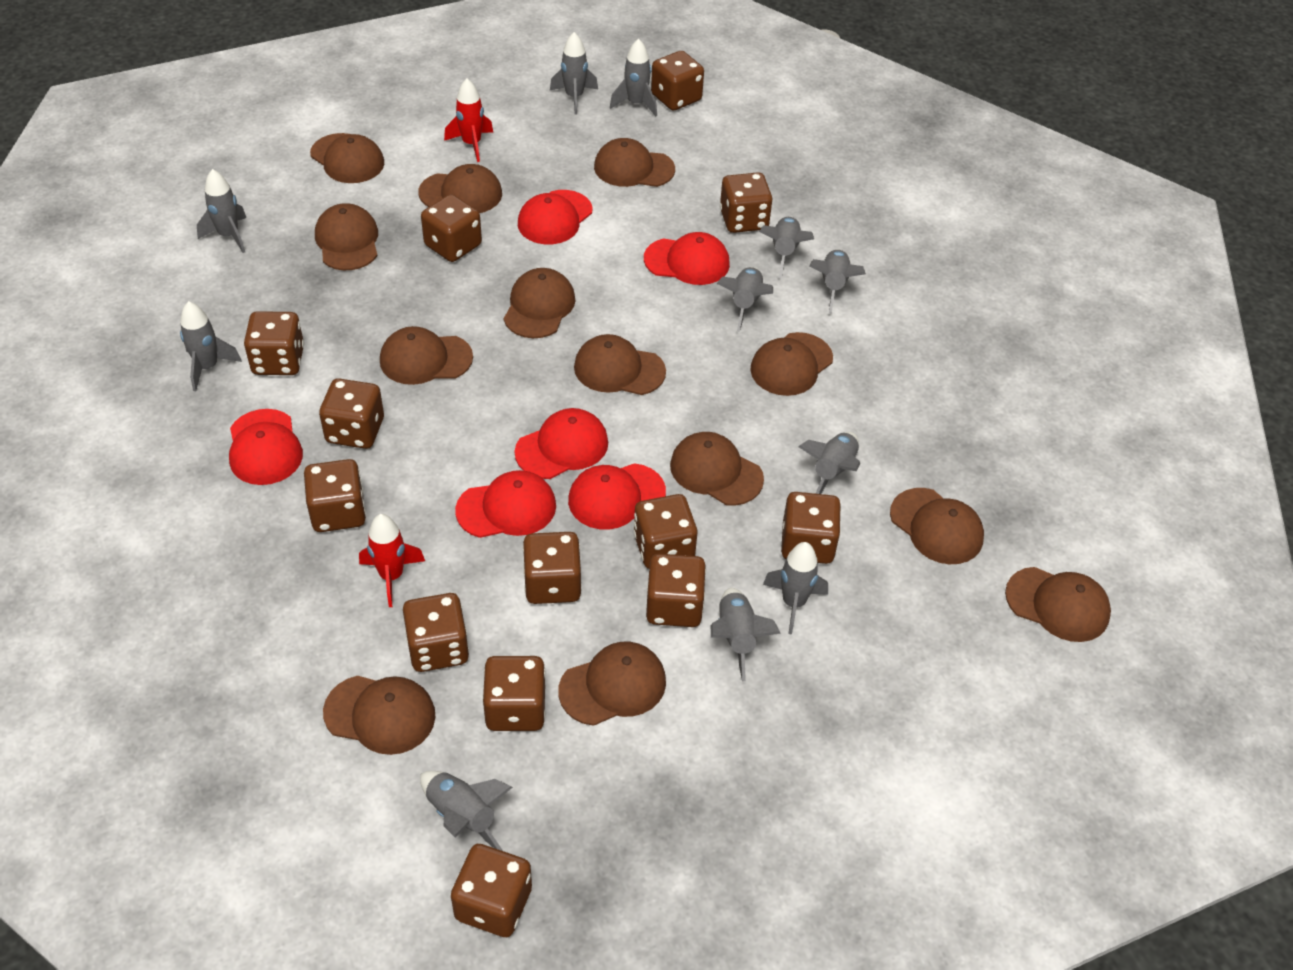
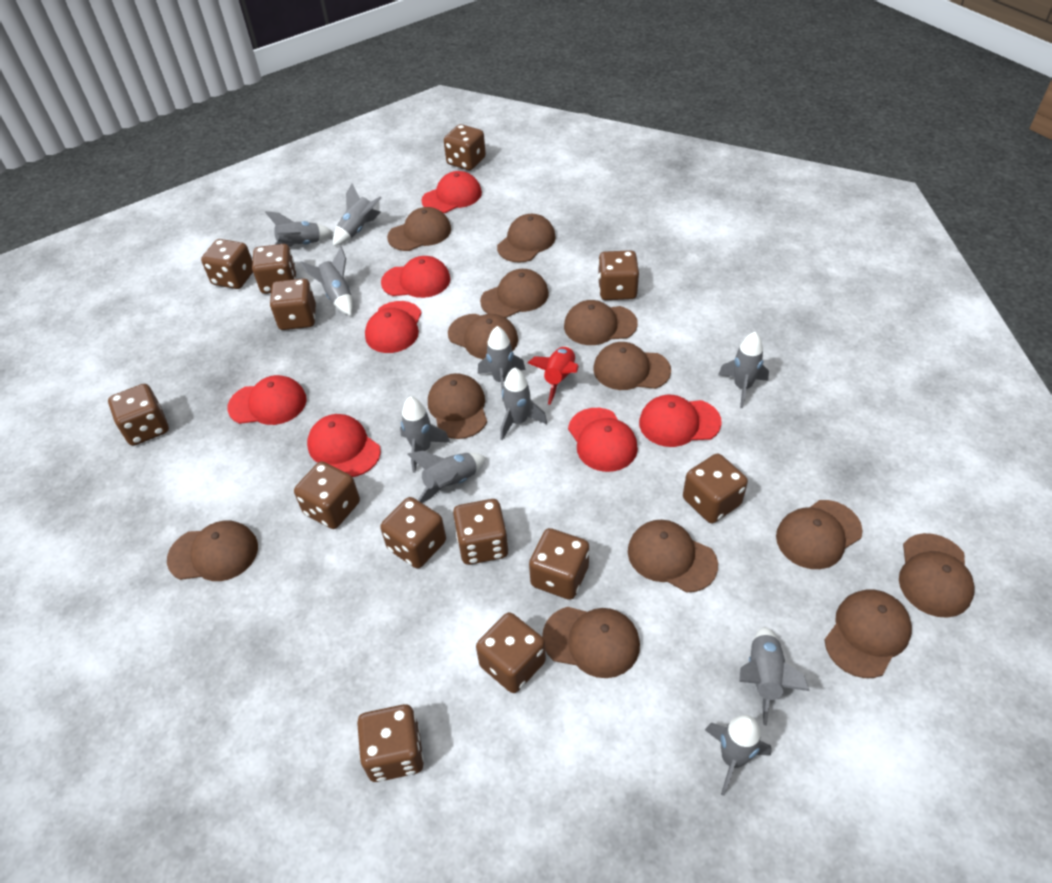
grey rocket: [180,301,242,391] [197,169,246,253] [420,771,513,851] [550,32,598,115] [610,38,657,117] [711,588,781,681] [716,267,773,332] [759,216,814,278] [763,542,828,634] [798,432,860,494] [809,249,866,313] = 11 -> [265,211,333,248] [300,247,353,316] [333,184,382,246] [400,396,450,473] [407,451,487,503] [478,326,526,401] [500,367,547,440] [705,715,772,796] [718,332,769,408] [739,627,810,726] = 10
red cap: [229,409,303,485] [455,470,556,538] [515,408,608,479] [518,190,592,244] [568,463,666,530] [644,232,730,285] = 6 -> [227,375,307,425] [307,414,381,477] [365,301,422,353] [381,256,450,298] [421,171,482,213] [568,408,638,472] [639,395,722,447] = 7
red rocket: [359,514,425,607] [444,79,493,162] = 2 -> [528,346,579,405] = 1

